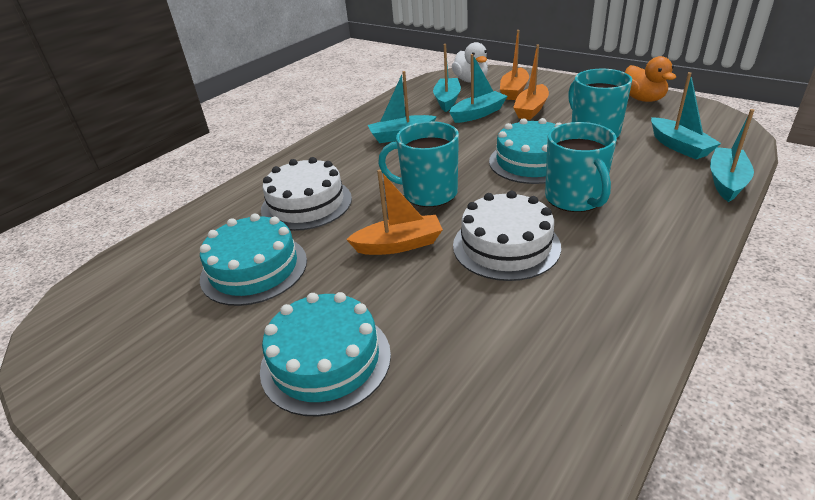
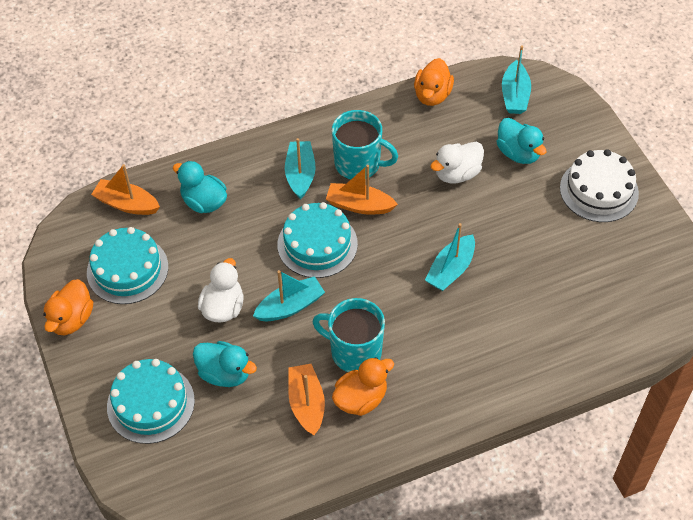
orange duck: [625,56,676,102] = 1 -> [43,279,93,335] [332,357,394,416] [414,58,454,106] = 3
turquoise boat: [368,71,437,143] [433,44,461,112] [449,54,508,123] [651,72,721,159] [710,109,754,202] = 5 -> [253,270,325,321] [285,138,316,200] [425,223,475,291] [502,45,531,114] = 4
turquoise duck: none = 0 -> [173,161,227,213] [193,341,257,387] [497,118,546,164] = 3
turquoise mug: [378,121,459,207] [545,122,617,212] [568,68,632,138] = 3 -> [312,298,385,372] [332,110,398,180] = 2
white cake: [261,157,352,231] [453,191,561,281] = 2 -> [560,149,639,222] = 1
white duck: [452,42,488,83] = 1 -> [198,258,244,323] [430,142,484,183] = 2

